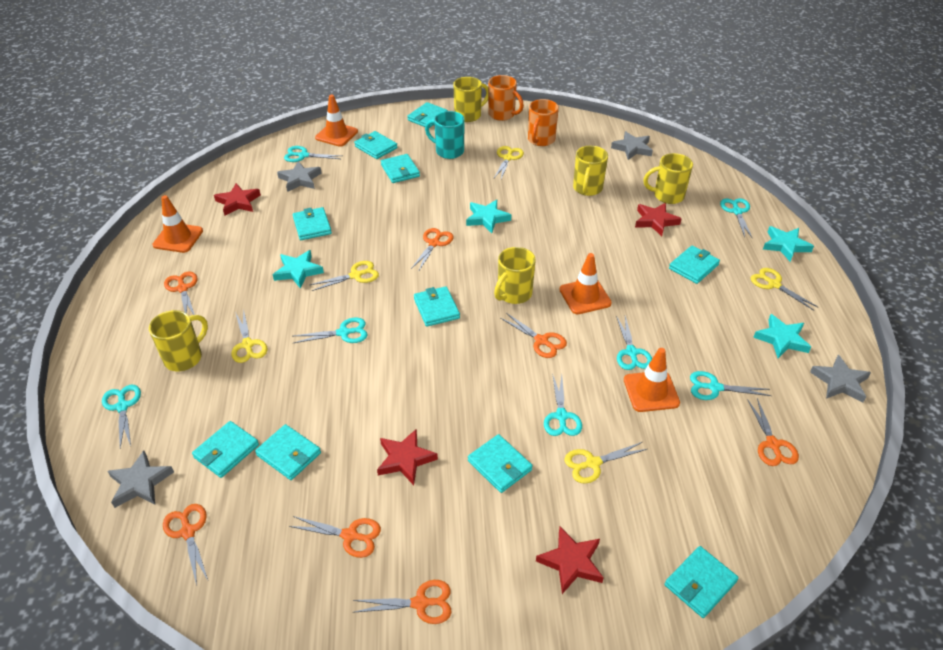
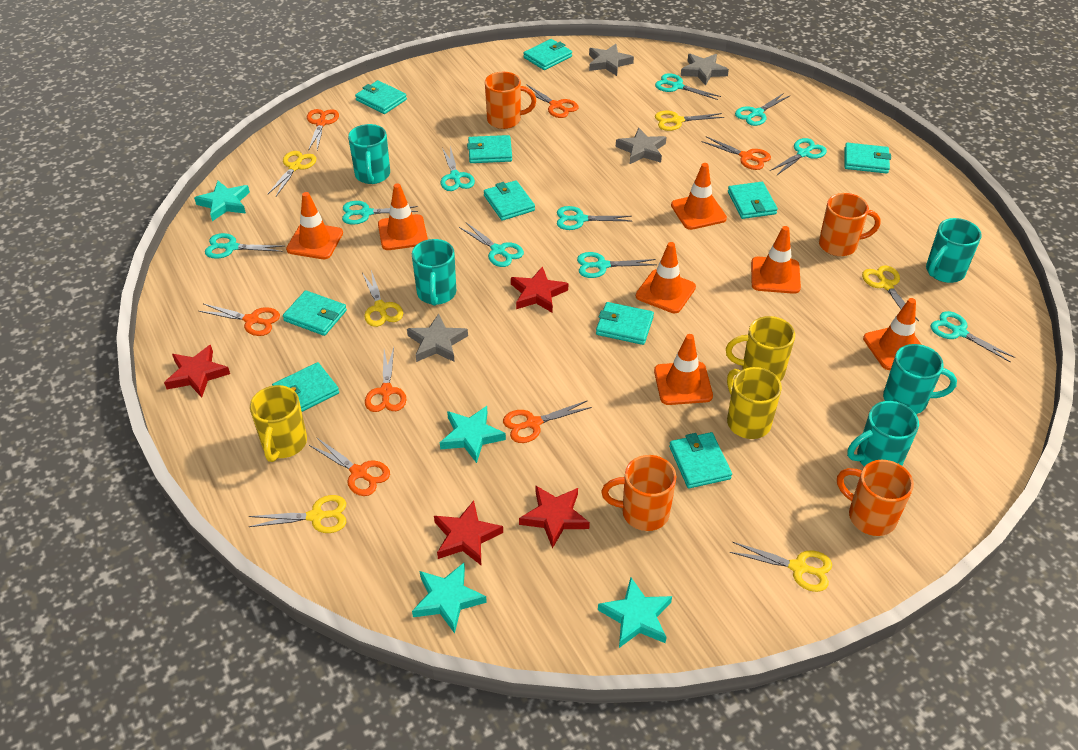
orange mug: [488,75,524,121] [528,99,559,146] = 2 -> [485,72,536,129] [601,455,676,531] [819,193,881,256] [837,460,914,536] = 4
orange traffic cone: [152,195,203,253] [315,95,358,147] [559,253,612,314] [624,348,680,412] = 4 -> [286,192,343,259] [378,183,428,250] [636,242,696,313] [654,334,713,405] [671,163,727,230] [751,226,801,294] [863,298,922,370] = 7
turquoise mug: [425,111,465,159] = 1 -> [348,124,390,184] [412,239,456,306] [847,401,919,467] [883,344,957,414] [926,218,982,283] = 5
turquoise scissors: [102,385,141,448] [284,146,342,162] [294,317,367,343] [544,373,582,436] [616,316,652,370] [690,371,772,400] [720,198,753,239] = 7 -> [205,233,284,259] [342,201,418,225] [441,146,475,191] [459,222,524,267] [557,206,631,230] [577,252,657,278] [655,73,721,100] [735,93,790,126] [770,138,827,176] [930,311,1015,363] = 10
yellow mug: [149,310,208,372] [453,77,488,122] [494,247,536,304] [573,146,608,196] [643,153,693,204] = 5 -> [250,385,307,462] [726,316,795,381] [727,367,782,439] = 3
yellow scissors: [232,308,268,363] [310,261,379,291] [494,146,524,179] [564,442,647,483] [751,268,819,311] = 5 -> [249,495,346,533] [268,151,316,196] [362,270,403,327] [655,111,724,131] [730,542,832,592] [862,265,919,321] = 6

